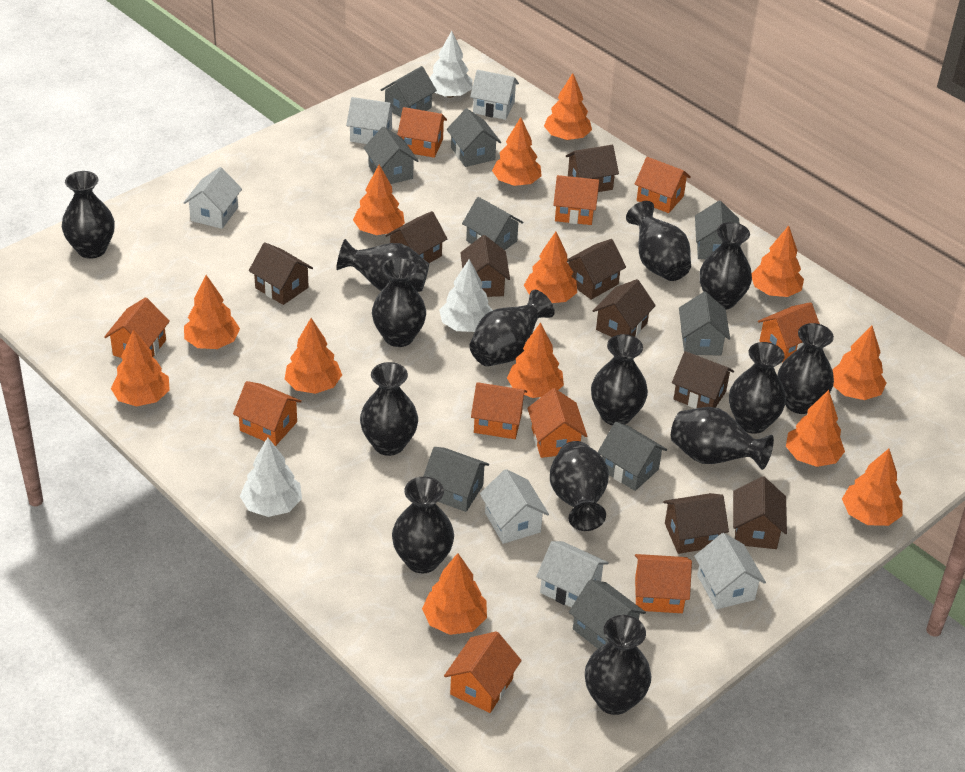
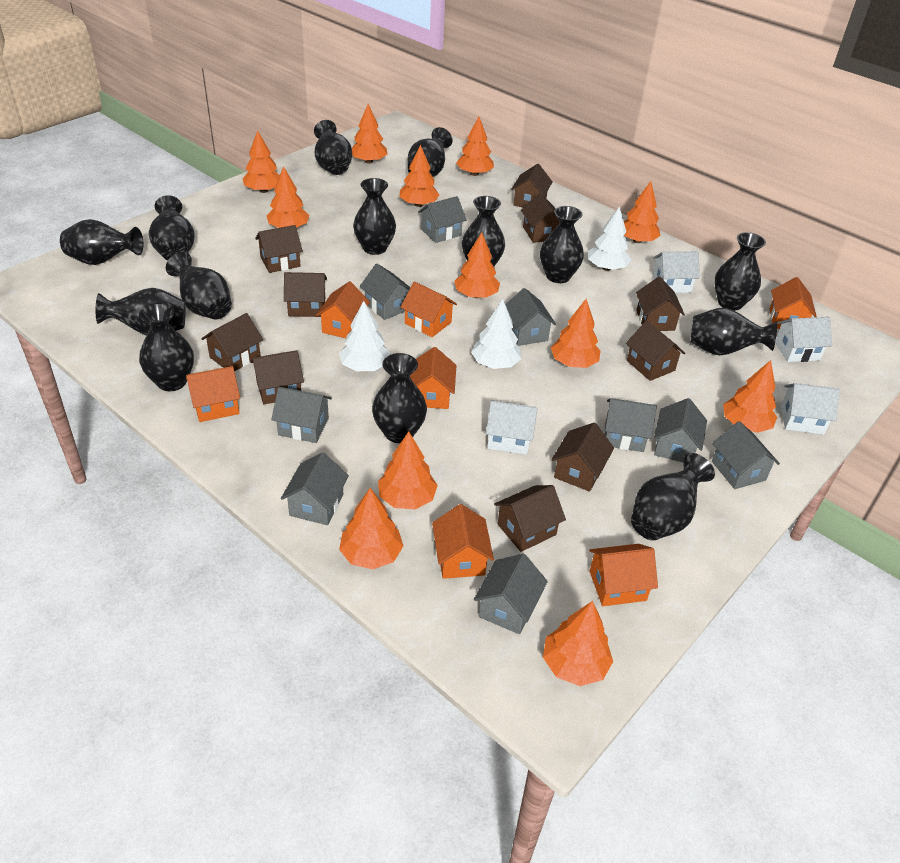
brown house: [249,242,313,305] [385,211,447,263] [460,235,510,297] [566,145,619,192] [566,239,626,300] [593,279,656,337] [663,493,729,554] [672,351,734,408] [733,476,787,549] = 9 -> [202,313,263,372] [251,350,304,404] [255,225,303,273] [284,272,327,317] [494,485,566,552] [511,164,553,208] [521,193,559,243] [551,423,614,492] [626,321,685,381] [636,277,685,331] = 10
orange house: [104,297,170,358] [233,381,302,446] [397,107,447,158] [444,631,522,713] [471,382,527,439] [527,388,587,458] [553,175,599,225] [635,157,691,213] [635,554,692,613] [758,302,820,363] = 10 -> [186,366,240,422] [316,281,370,338] [401,282,457,337] [410,347,457,409] [432,504,494,579] [589,544,658,606] [769,277,817,329] = 7
orange tree: [111,329,170,407] [184,275,240,349] [285,318,342,394] [353,165,405,235] [422,553,487,635] [492,117,542,186] [507,322,564,398] [524,232,577,303] [544,73,592,140] [752,226,804,297] [786,390,845,467] [832,326,886,400] [842,449,903,526] = 13 -> [242,130,280,193] [267,166,309,228] [339,488,403,570] [352,104,387,164] [378,432,438,510] [399,145,439,207] [454,232,500,298] [456,117,494,176] [543,601,613,686] [551,299,600,368] [624,181,660,243] [723,360,777,433] = 12
white house: [183,167,242,229] [346,97,395,144] [470,70,519,120] [480,469,549,544] [536,541,609,607] [694,533,766,609] = 6 -> [486,400,537,455] [652,251,700,293] [775,317,832,362] [781,383,840,435] = 4

